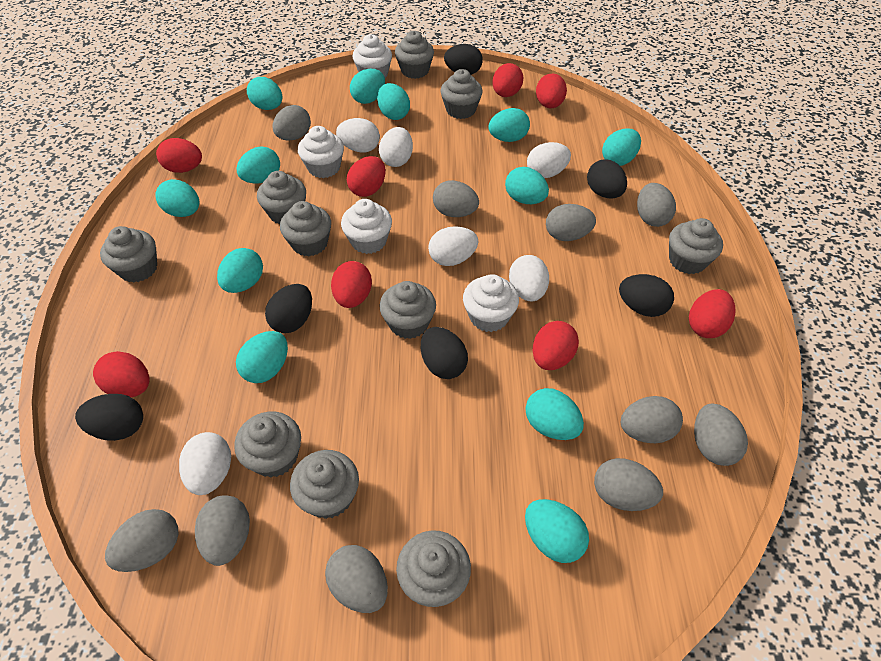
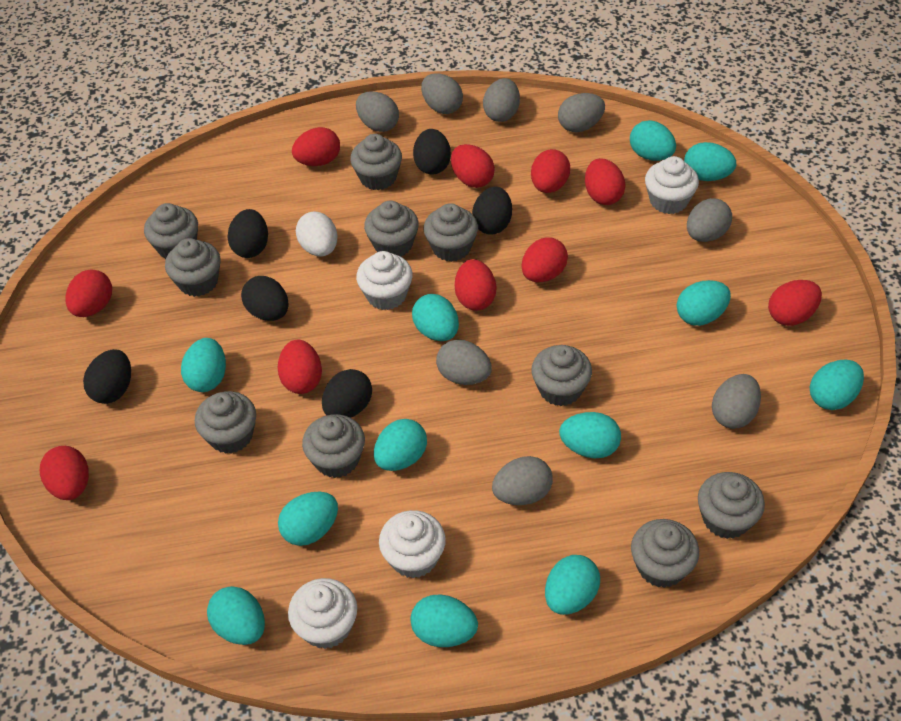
grey egg: [105,509,179,572] [195,495,250,566] [273,105,311,141] [325,545,388,613] [433,180,479,217] [546,204,596,241] [594,458,663,511] [621,396,683,443] [637,183,676,227] [694,403,748,466] = 10 -> [356,91,399,132] [421,73,463,114] [436,340,492,385] [483,78,520,122] [492,456,553,505] [558,93,605,132] [687,198,732,242] [712,374,761,429] = 8
red egg: [93,351,150,397] [156,138,202,173] [331,261,372,308] [347,156,386,197] [492,63,523,97] [533,321,579,370] [536,74,567,108] [689,289,736,338] = 8 -> [40,446,89,500] [66,269,112,317] [278,340,322,394] [292,127,340,166] [451,144,495,188] [455,259,496,311] [521,237,568,282] [531,149,570,193] [585,158,626,205] [768,280,822,326] = 10
white egg: [179,432,231,495] [336,118,380,153] [379,127,413,167] [428,226,478,266] [509,255,549,301] [527,142,571,178] = 6 -> [296,212,337,256] = 1

